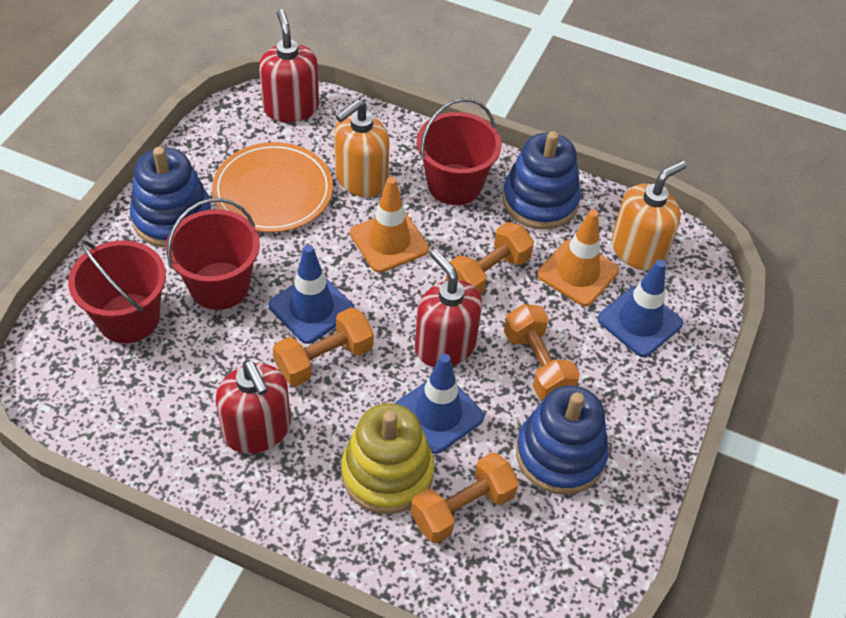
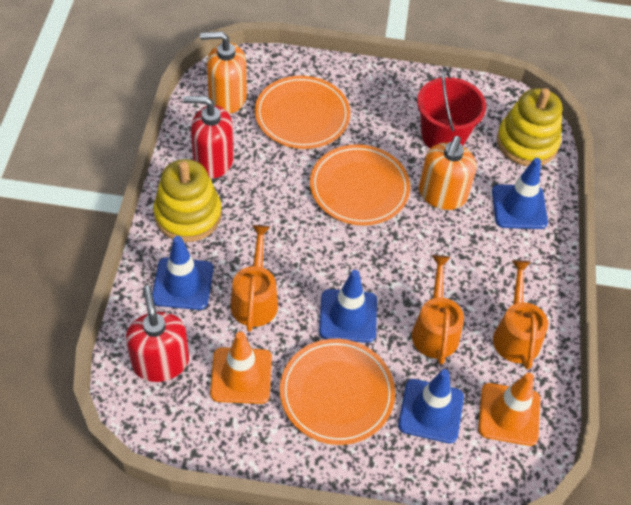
blue stacking toy: [130,147,212,248] [502,131,581,230] [516,385,609,495] = 3 -> none = 0
blue traffic cone: [269,245,354,344] [395,354,484,454] [598,259,683,357] = 3 -> [152,236,213,310] [319,270,377,343] [398,369,464,444] [492,158,548,229] = 4
orange dumbbell: [273,308,374,386] [411,452,519,543] [446,222,534,294] [504,304,580,400] = 4 -> none = 0
orange plate: [212,142,333,232] = 1 -> [255,76,350,149] [280,339,395,445] [310,144,410,225] = 3
orange watering can: none = 0 -> [230,225,278,332] [412,255,464,365] [493,260,548,370] = 3
red bucket: [68,240,166,343] [166,198,260,310] [417,98,502,205] = 3 -> [417,67,486,148] = 1
red soap dispenser: [216,360,291,454] [259,9,319,122] [415,250,482,367] = 3 -> [126,286,189,382] [183,96,234,178] = 2
yellow stacking toy: [341,403,434,514] = 1 -> [153,159,222,242] [497,88,562,166] = 2

